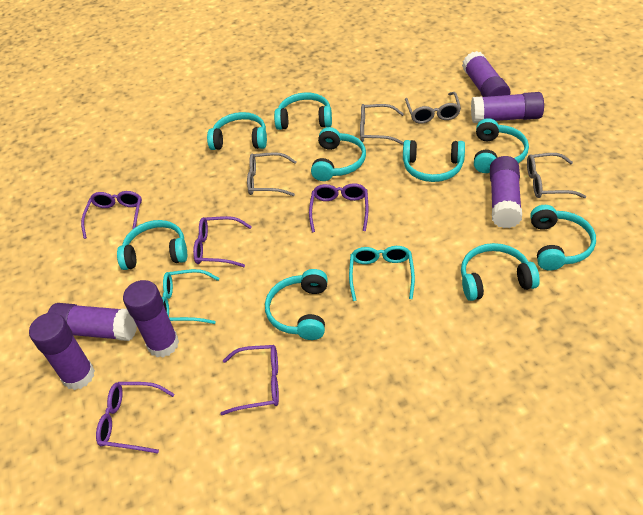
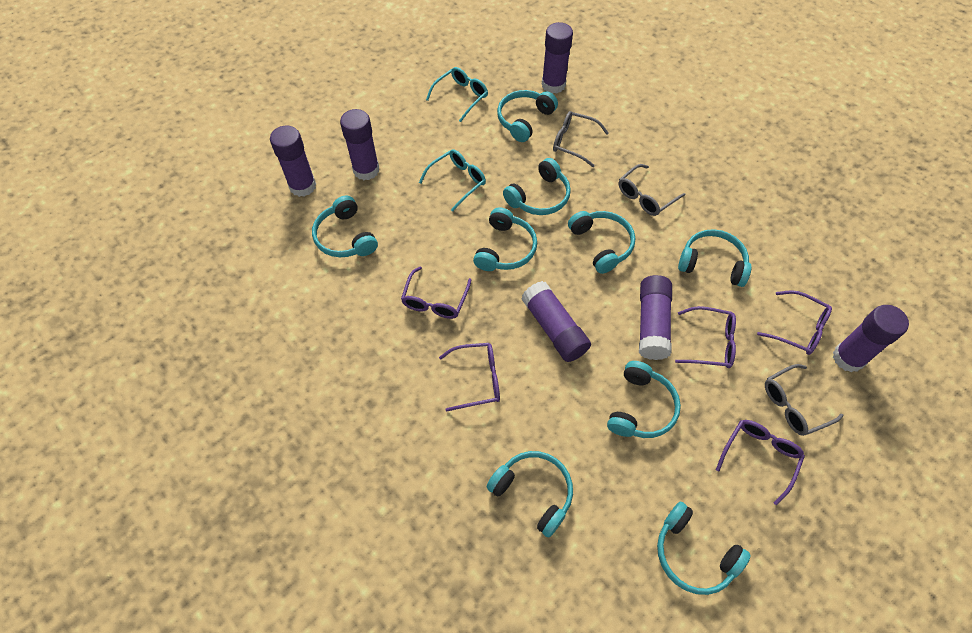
grey glasses: [247,152,296,196] [360,104,404,145] [405,92,461,124] [527,153,586,198] = 4 -> [553,111,609,167] [618,164,685,216] [765,364,844,436] = 3

